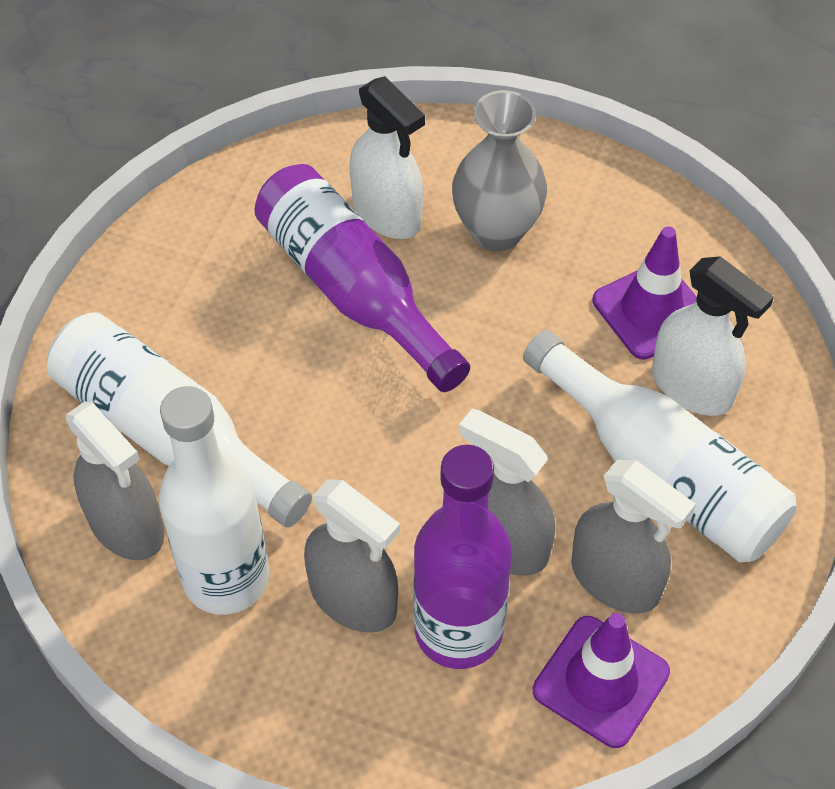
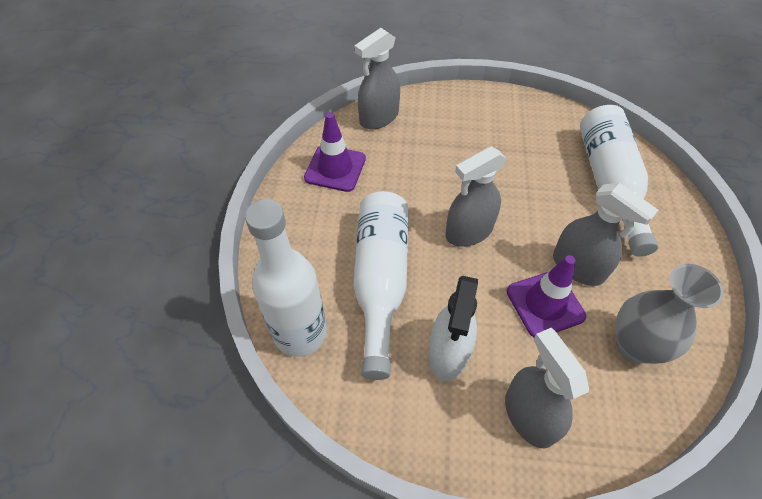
purple bottle: [254,164,470,392] [414,445,512,669] = 2 -> none = 0
white spray bottle: [349,76,425,239] [652,256,774,416] = 2 -> [429,275,478,381] = 1

